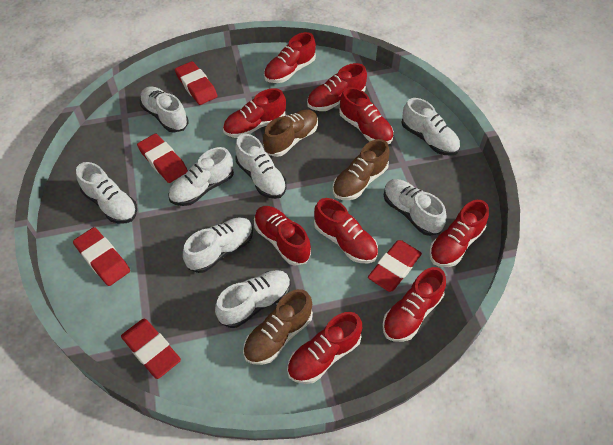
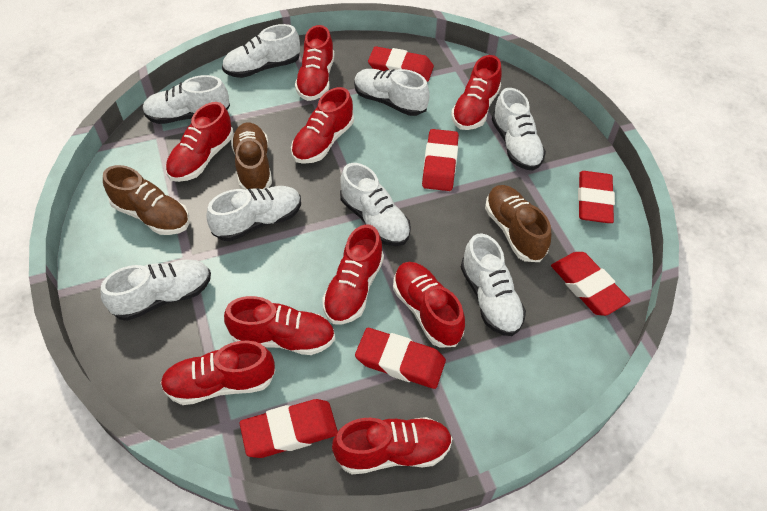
red eraser: [73,227,130,286] [121,319,181,379] [137,134,188,183] [175,61,218,105] [368,240,422,292] = 5 -> [239,399,338,458] [355,328,446,389] [368,46,434,82] [422,129,459,191] [551,252,630,316] [578,171,615,223] = 6

